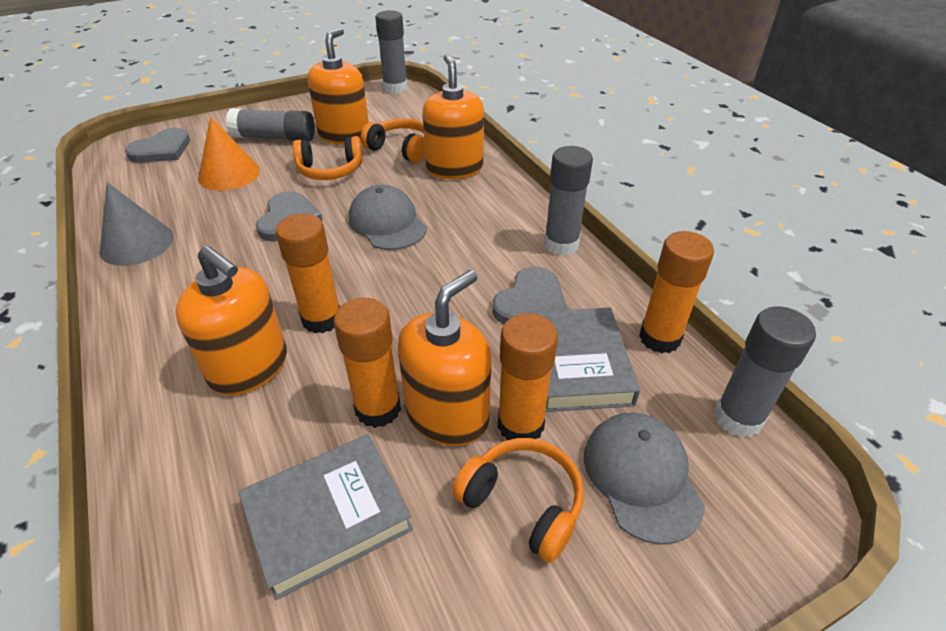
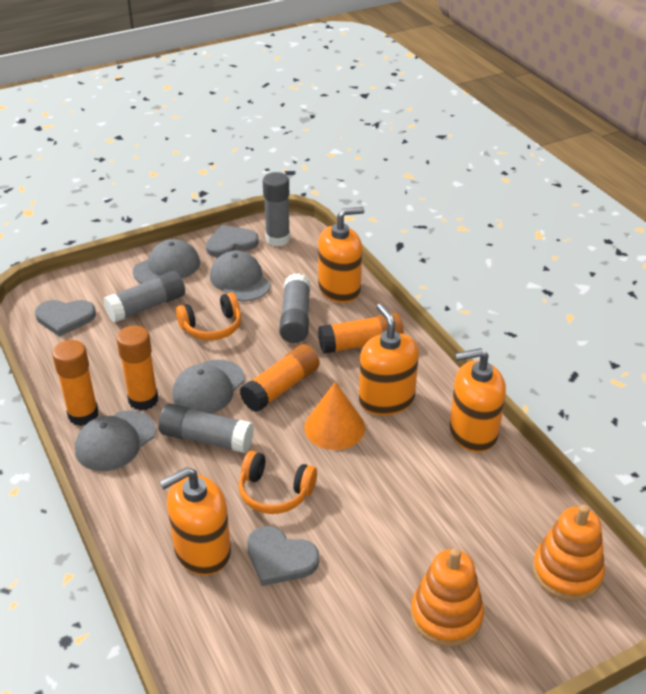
grey book: [238,434,413,600] [529,308,640,412] = 2 -> none = 0
grey cap: [349,185,427,250] [584,413,705,545] = 2 -> [75,411,156,471] [133,239,200,284] [172,359,245,414] [210,251,271,301] = 4
grey cone: [100,183,174,266] = 1 -> none = 0
orange headphones: [293,136,363,180] [361,118,425,163] [452,438,584,563] = 3 -> [176,292,241,340] [239,451,317,514] = 2
orange stacking toy: none = 0 -> [411,548,484,647] [533,505,605,601] = 2

